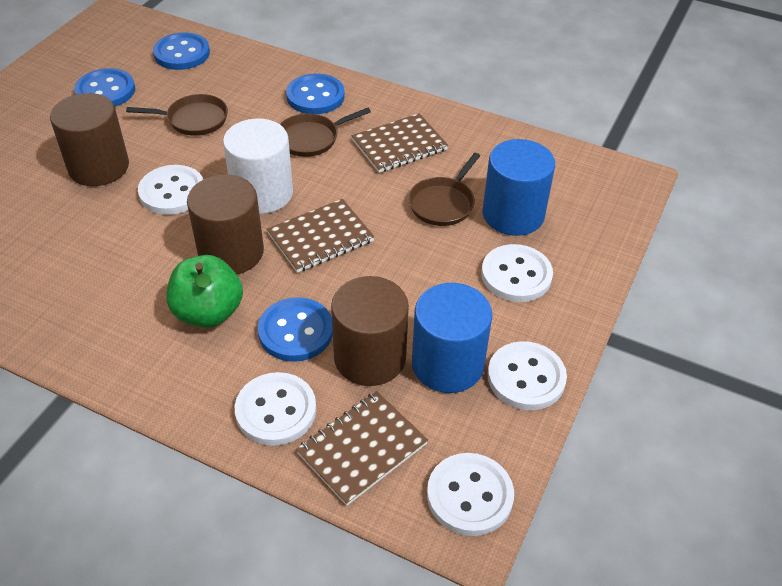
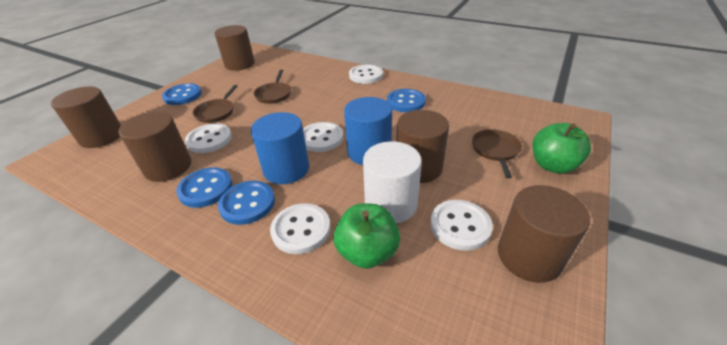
brown cylinder: [50,93,129,186] [187,175,264,274] [331,276,409,386] = 3 -> [51,87,121,148] [119,112,191,182] [214,25,255,71] [396,110,449,183] [498,185,590,283] = 5
brown notebook: [267,199,374,273] [296,391,428,506] [352,113,448,173] = 3 -> none = 0
green apple: [166,255,243,328] = 1 -> [334,204,400,269] [532,123,591,174] = 2

